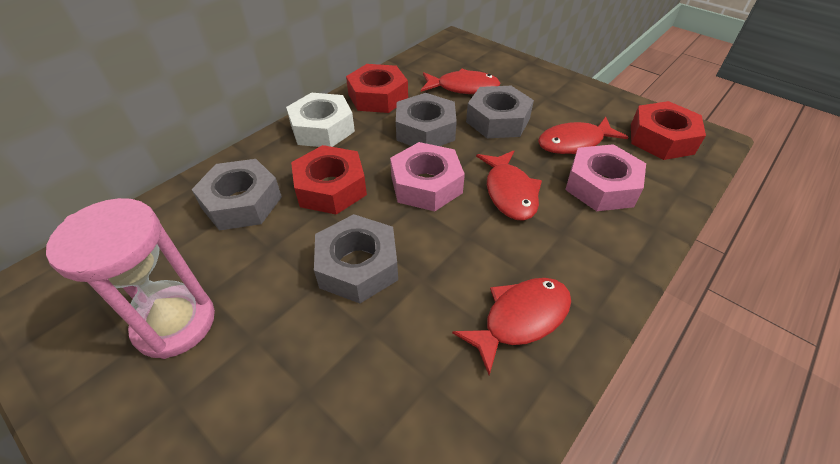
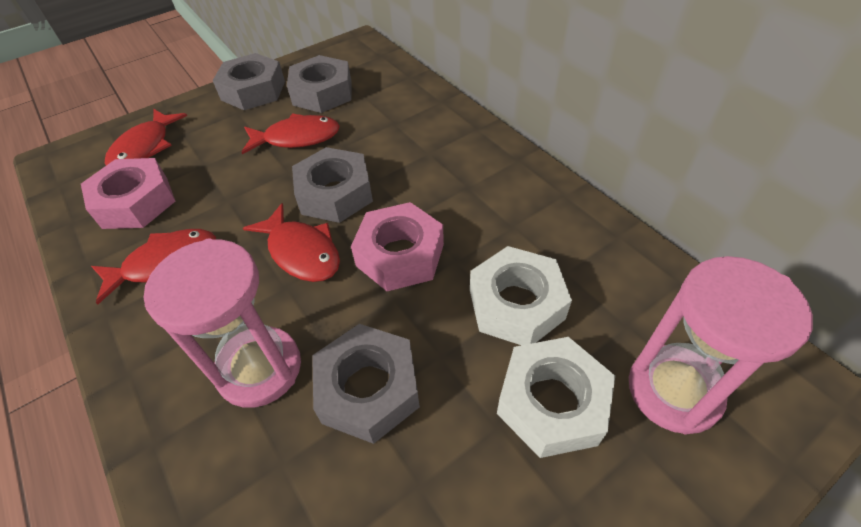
pink hourglass: [46,198,215,359] = 1 -> [144,239,301,408] [629,256,813,435] = 2
red nut: [291,145,367,215] [346,64,408,113] [631,101,706,160] = 3 -> none = 0
white nut: [286,93,355,147] = 1 -> [470,246,572,345] [497,337,615,458] = 2

